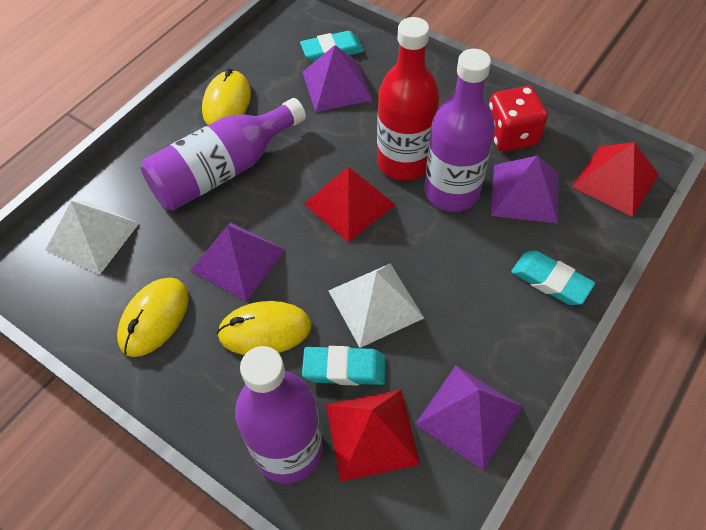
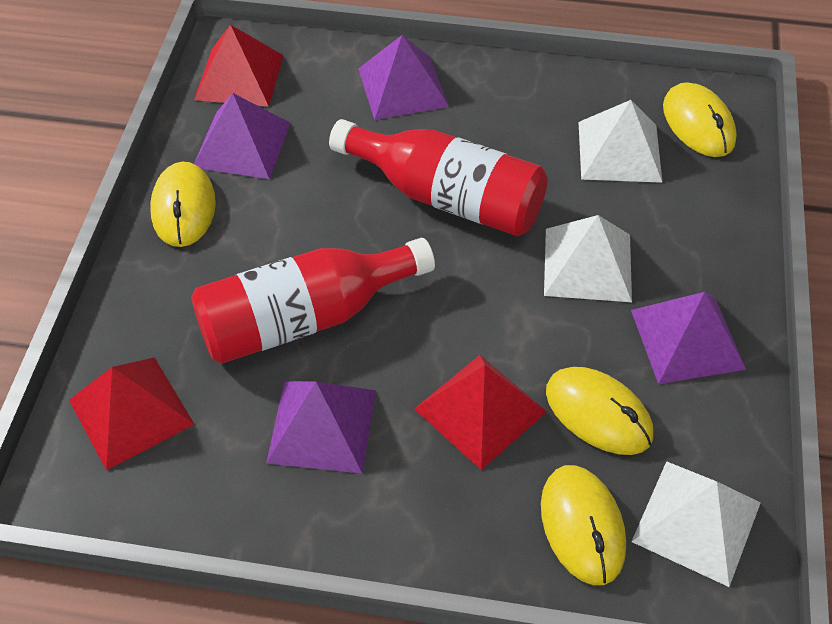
purple bottle: [141,98,306,211] [235,346,323,484] [424,49,495,212] = 3 -> none = 0
red bottle: [377,17,439,181] = 1 -> [191,238,435,364] [329,119,548,237] = 2
red dice: [489,86,548,152] = 1 -> none = 0
turquoise eraser: [300,31,364,62] [302,346,385,386] [511,250,595,305] = 3 -> none = 0
white pyramid: [45,201,139,274] [328,263,424,348] = 2 -> [544,215,632,302] [578,100,663,183] [631,461,761,587] = 3
yellow mouse: [117,278,189,357] [202,68,251,125] [217,301,311,355] = 3 -> [150,162,216,247] [541,465,626,585] [546,367,653,455] [663,82,737,157] = 4

